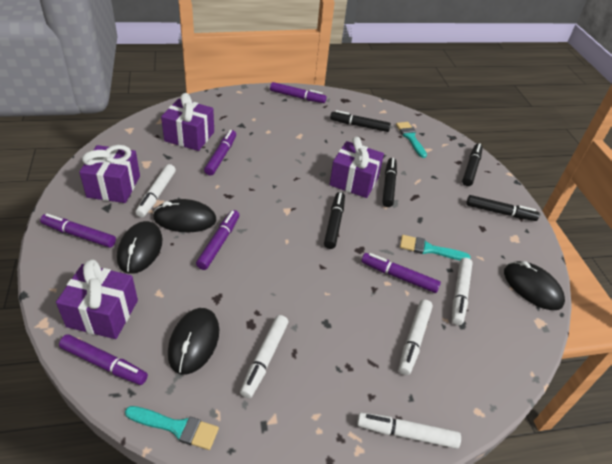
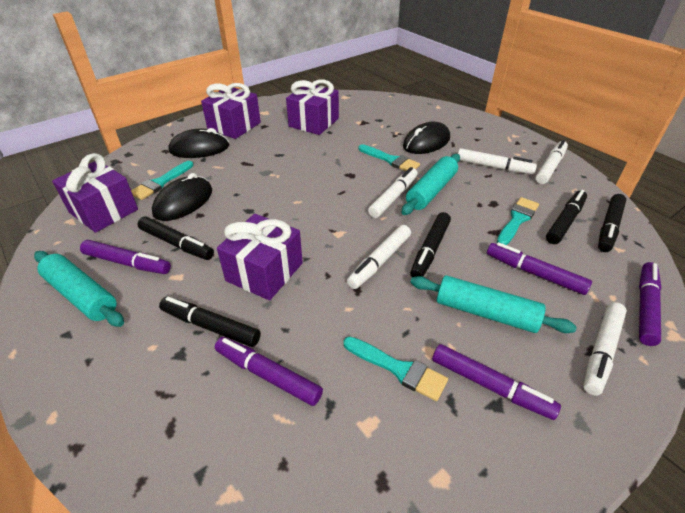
black mouse: [117,221,163,274] [153,199,216,232] [168,308,219,375] [504,261,565,310] = 4 -> [152,173,212,221] [168,128,229,158] [403,122,450,154] = 3
purple marker: [40,214,116,248] [59,334,148,385] [196,210,239,270] [204,130,236,176] [270,82,327,103] [361,253,441,293] = 6 -> [80,240,171,274] [215,337,323,406] [432,344,561,420] [487,242,592,295] [639,262,662,346] = 5
turquoise brush: [125,406,219,450] [396,122,427,158] [400,235,470,260] = 3 -> [131,161,194,200] [343,337,448,401] [359,144,420,171] [497,197,539,245] = 4
turquoise rolling pin: none = 0 -> [34,251,124,327] [402,154,460,215] [410,275,577,333] = 3

